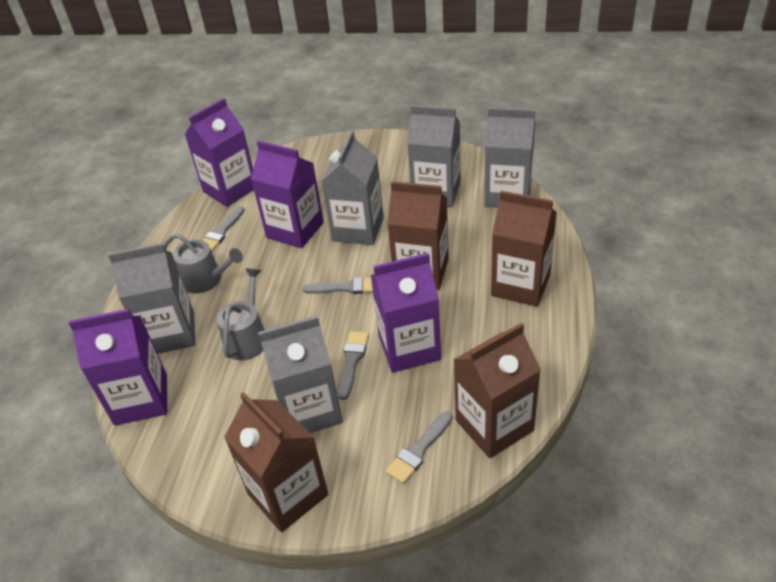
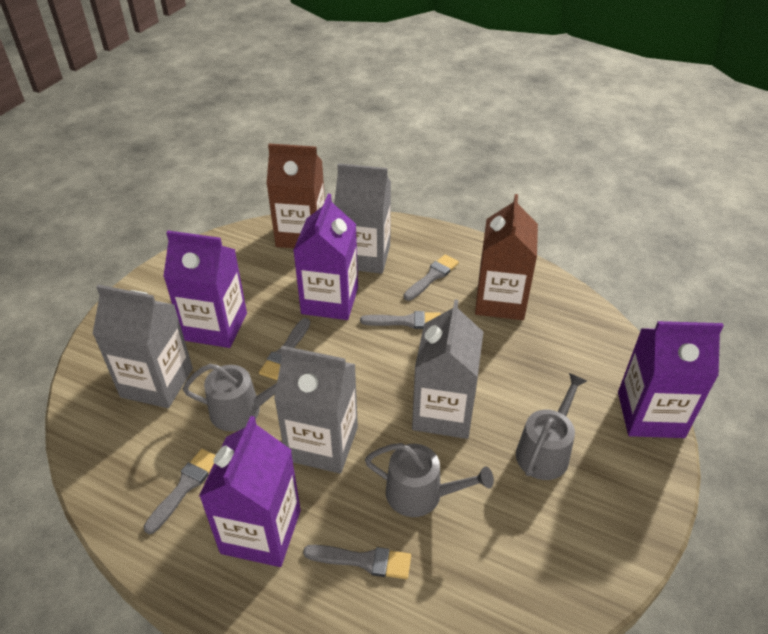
brown carton: [224,392,328,532] [387,181,449,290] [453,323,541,458] [491,191,557,307] = 4 -> [266,143,325,248] [475,194,538,320] = 2
grey brush: [203,206,245,251] [303,277,373,294] [338,331,369,400] [386,411,452,484] = 4 -> [144,449,215,534] [259,318,310,380] [303,545,411,579] [360,311,441,329] [403,254,459,301] = 5
grey carton: [108,243,195,354] [258,315,343,433] [321,131,384,245] [407,105,461,207] [484,107,535,208] = 5 -> [93,284,193,408] [274,346,358,473] [334,163,391,274] [412,299,483,439] = 4
grey watering can: [163,233,243,293] [217,269,265,360] = 2 -> [183,364,277,431] [365,443,494,517] [516,373,587,480] = 3

